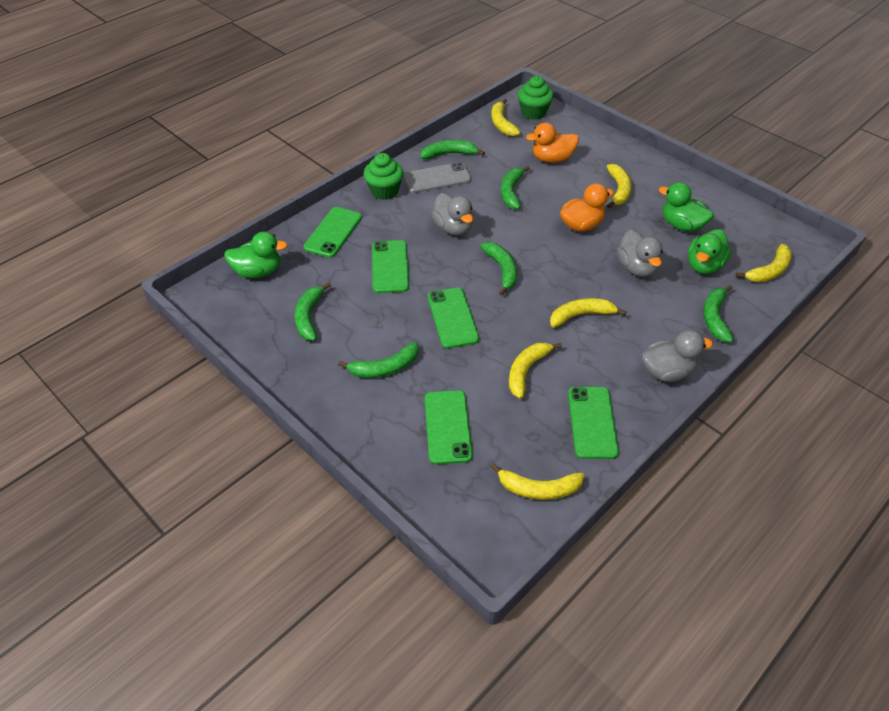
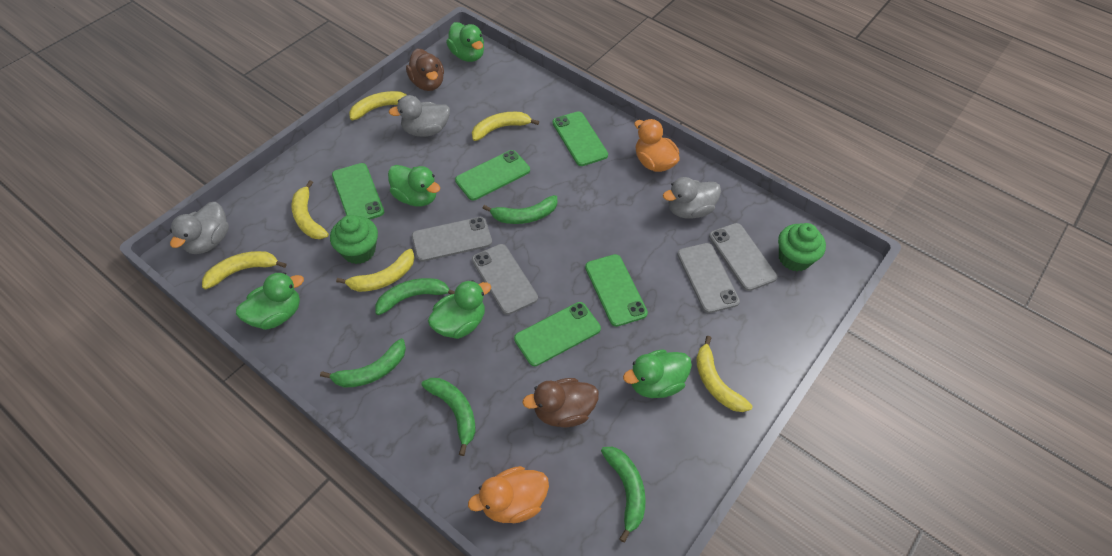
brown duck: none = 0 -> [406,48,444,91] [522,378,599,427] = 2
green banana: [295,282,331,341] [338,342,419,378] [420,140,485,159] [480,242,517,295] [501,166,530,209] [703,285,734,342] = 6 -> [320,338,406,388] [375,278,455,315] [421,378,476,456] [483,195,557,224] [601,447,646,542] = 5
green duck: [224,232,287,278] [659,182,714,232] [688,229,732,274] = 3 -> [236,272,304,330] [388,165,440,207] [428,280,491,339] [446,22,484,62] [623,349,692,398] = 5
grey phone: [403,162,471,193] = 1 -> [412,217,492,262] [472,244,538,315] [677,243,740,313] [709,223,777,291] = 4

